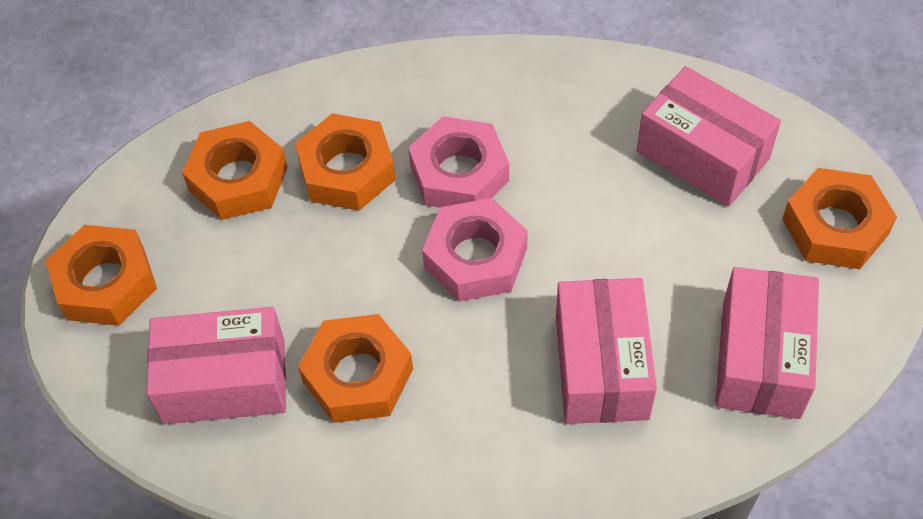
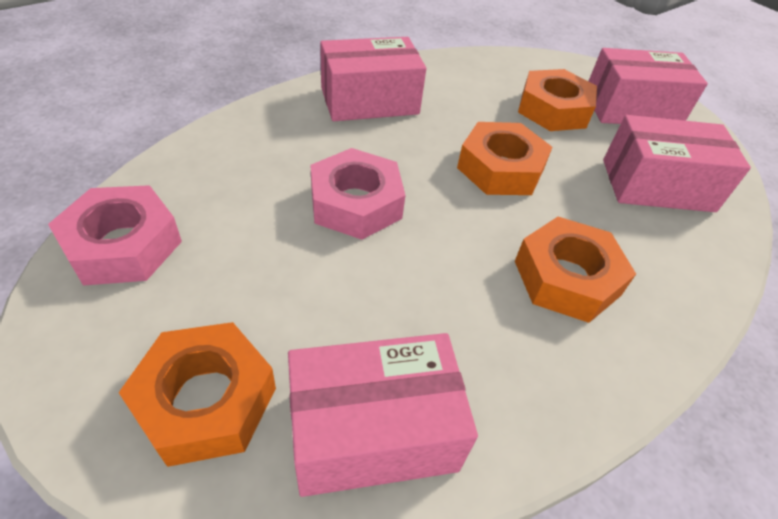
orange nut: [46,225,157,326] [182,121,288,220] [295,113,396,211] [298,314,413,423] [782,168,897,269] = 5 -> [119,322,276,467] [457,122,552,195] [515,217,636,323] [518,69,597,131] = 4

